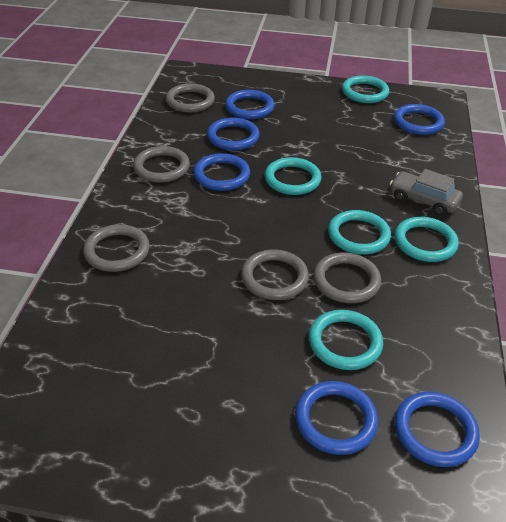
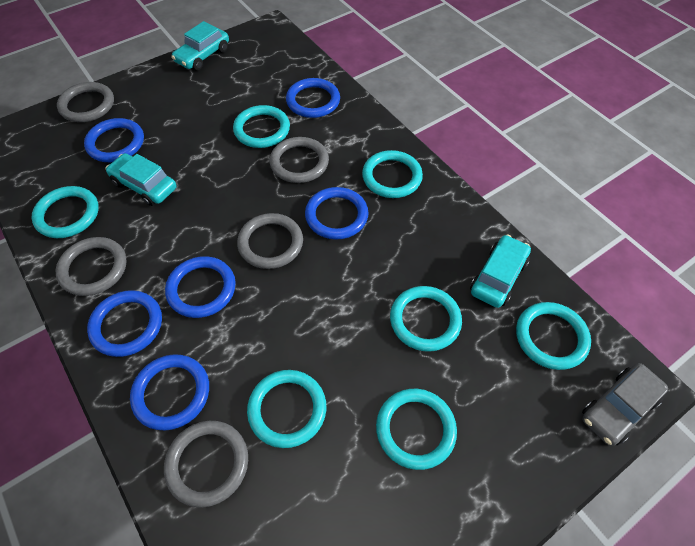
turquoise car: none = 0 -> [106,153,177,206] [171,21,229,70] [470,234,531,308] = 3
turquoise ring: [265,157,321,195] [309,310,383,370] [328,210,391,255] [342,76,389,103] [395,217,459,262] = 5 -> [32,186,99,238] [233,105,290,148] [247,370,326,448] [362,150,423,198] [376,389,457,470] [390,286,462,352] [516,302,591,370] = 7

